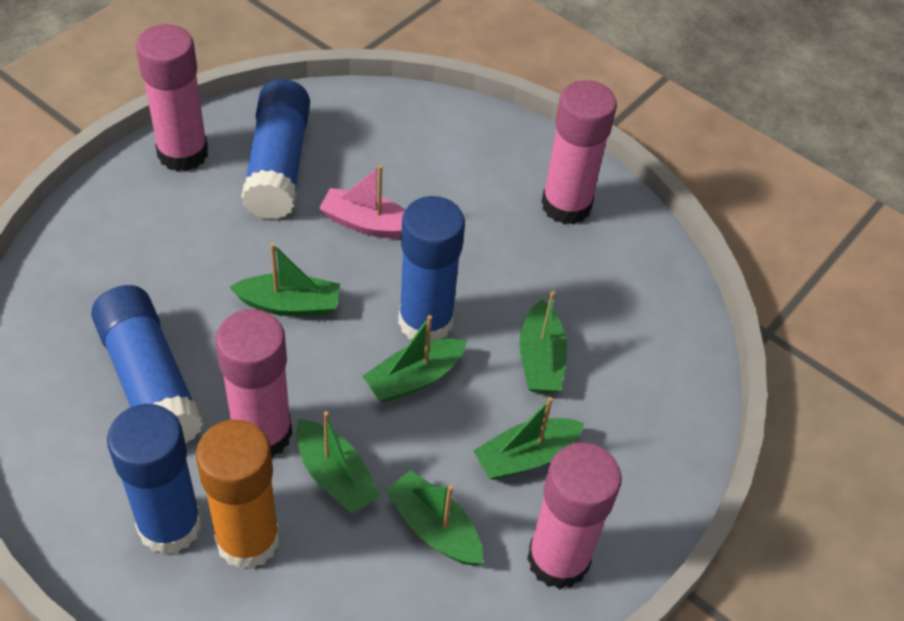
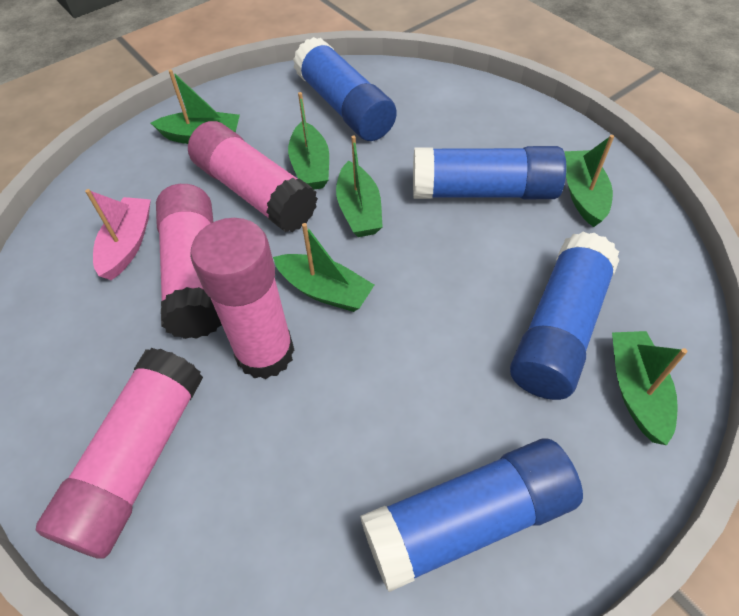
orange glue stick: [196,419,280,569] = 1 -> none = 0

